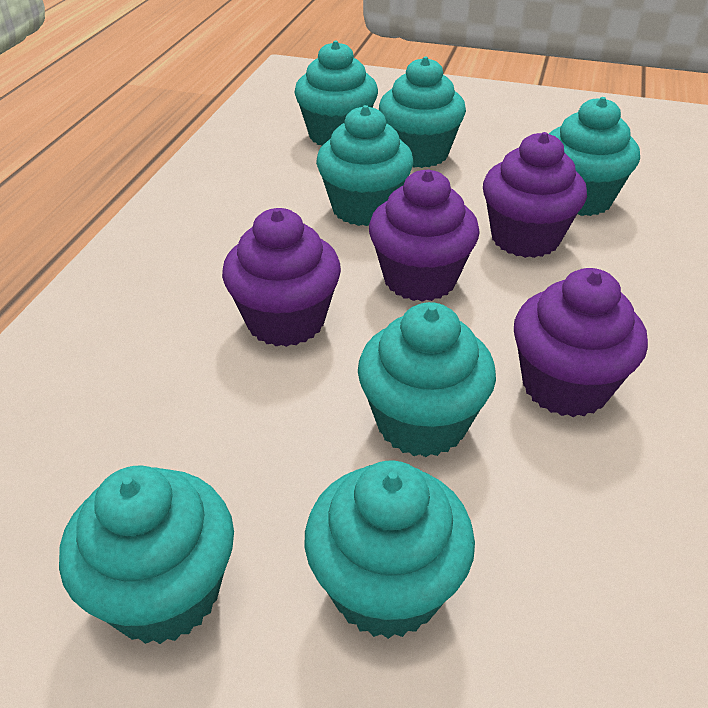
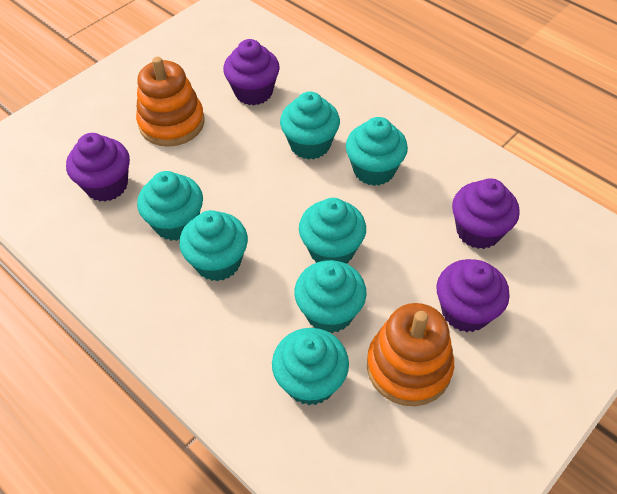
orange stacking toy: none = 0 -> [136,57,205,147] [367,303,454,406] = 2

